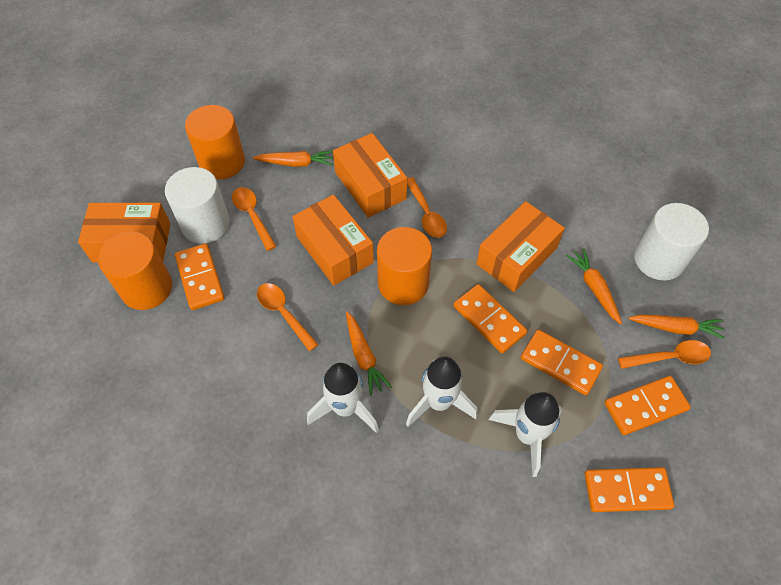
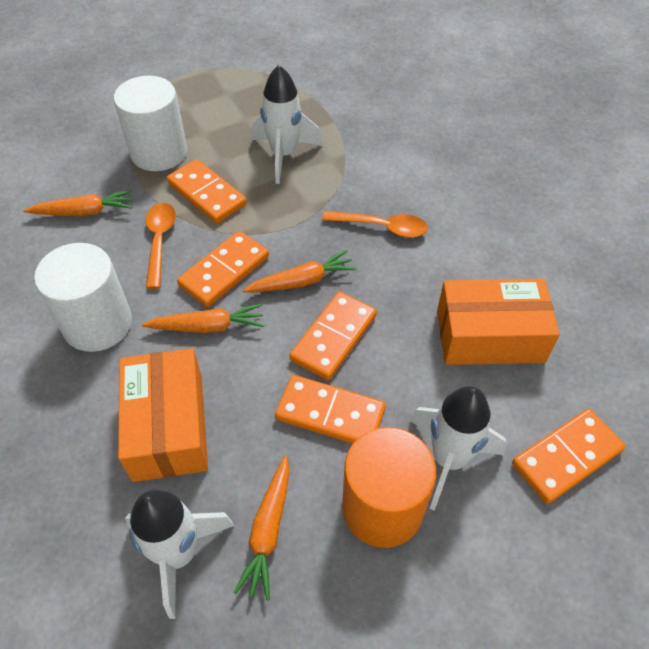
orange box: [78,203,170,262] [293,194,374,286] [333,133,407,218] [476,201,565,292] = 4 -> [118,348,208,482] [437,279,560,365] = 2
orange cylinder: [98,232,172,310] [185,105,245,180] [377,227,432,305] = 3 -> [342,427,436,548] = 1
orange spoon: [232,187,277,251] [257,283,319,351] [407,177,447,238] [618,340,711,369] = 4 -> [146,203,176,289] [322,211,428,238] = 2

